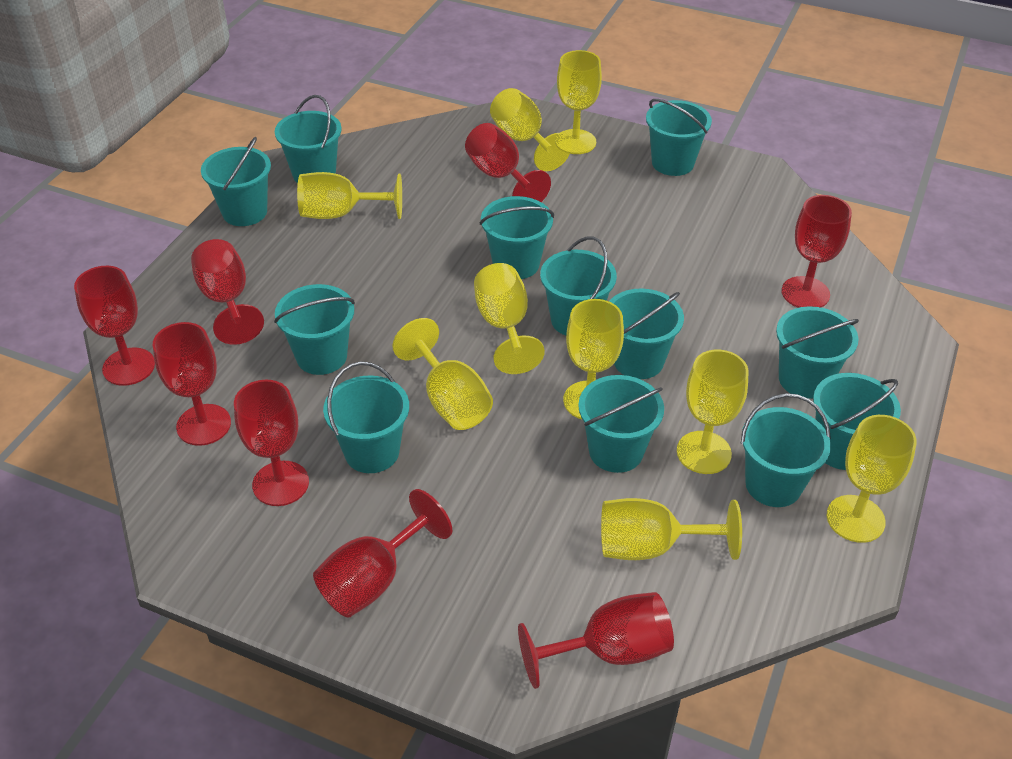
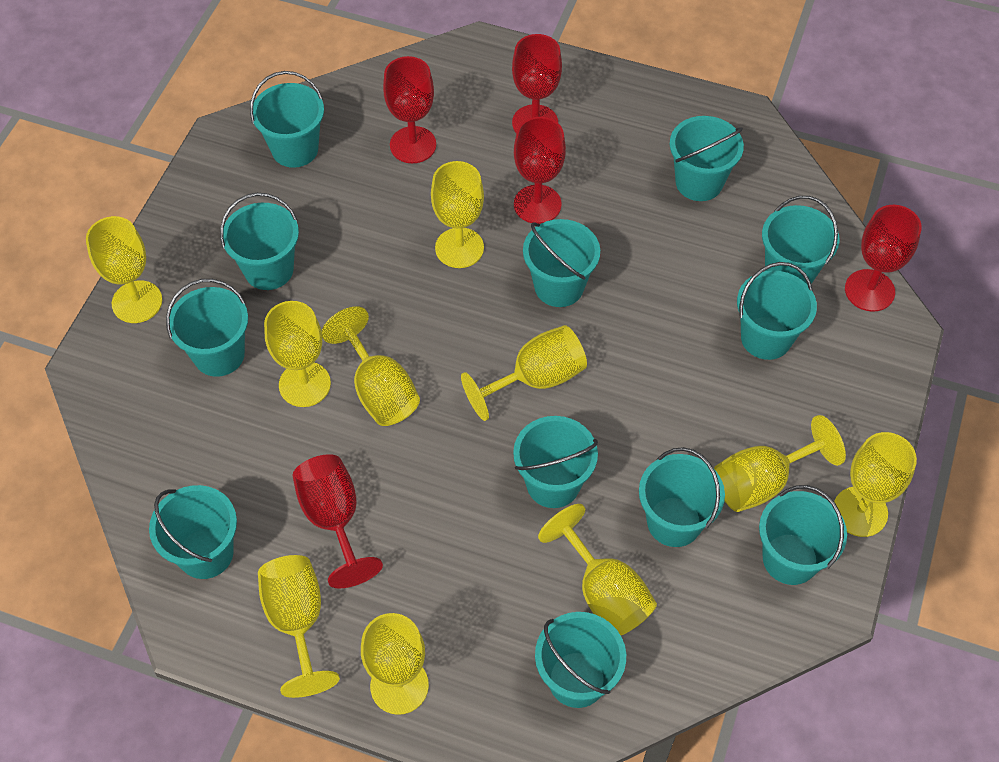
red goblet: [74,266,155,386] [153,322,231,446] [191,239,264,345] [234,380,309,506] [313,489,452,618] [465,123,551,202] [518,592,674,689] [781,195,852,308] = 8 -> [292,454,383,589] [383,56,436,163] [512,34,562,133] [514,117,566,224] [845,205,922,312] = 5
yellow goblet: [297,172,402,219] [392,318,493,430] [474,263,545,374] [490,88,572,171] [557,50,602,154] [563,299,624,419] [601,498,742,560] [677,350,749,474] [827,415,917,543] = 9 -> [86,216,162,323] [258,555,340,698] [264,301,331,407] [322,306,420,426] [361,613,429,715] [431,161,484,268] [461,325,587,421] [538,504,657,635] [714,415,846,512] [834,432,917,537] = 10

